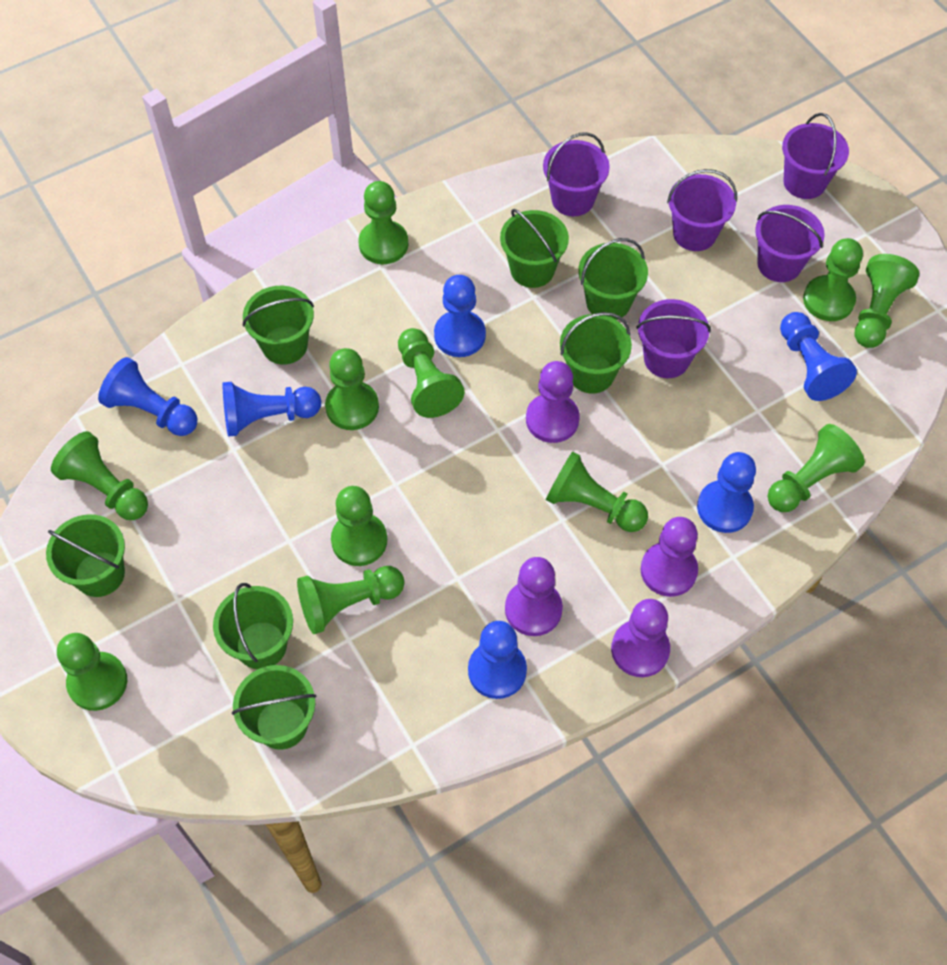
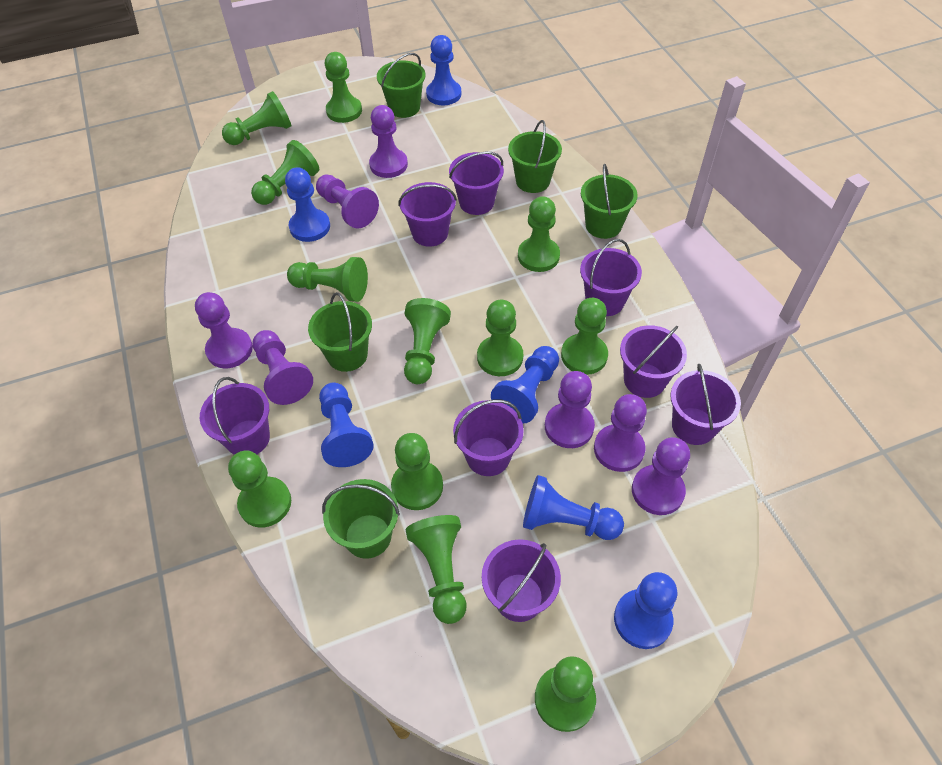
green bucket: [46,515,125,597] [213,583,293,669] [232,665,317,750] [243,286,314,365] [500,209,569,288] [560,312,632,394] [578,238,648,320] = 7 -> [308,292,372,372] [322,479,400,559] [377,53,426,118] [508,120,562,193] [581,164,638,239] = 5
green pawn: [51,431,148,520] [57,633,127,711] [297,566,405,634] [325,348,379,430] [331,486,387,566] [358,181,408,264] [398,328,465,418] [546,451,648,532] [768,424,865,512] [803,238,863,321] [855,254,919,348] = 11 -> [222,91,291,145] [228,450,291,528] [251,140,319,205] [287,257,368,302] [325,52,362,123] [391,433,443,510] [404,298,451,384] [406,515,467,624] [477,300,523,376] [518,196,560,272] [535,656,596,732] [561,298,608,375] = 12
purple bucket: [543,132,610,216] [636,299,711,378] [667,169,737,251] [755,205,825,282] [782,113,849,199] = 5 -> [200,377,270,455] [398,182,457,247] [449,152,504,215] [453,400,524,476] [482,539,561,622] [580,239,642,316] [620,325,687,398] [670,364,741,445] = 8
purple pawn: [505,557,563,636] [526,361,580,443] [611,599,670,677] [640,517,698,597] = 4 -> [195,292,253,368] [252,330,313,405] [316,174,379,229] [369,105,408,178] [545,371,595,448] [594,394,647,472] [632,437,690,515] = 7

